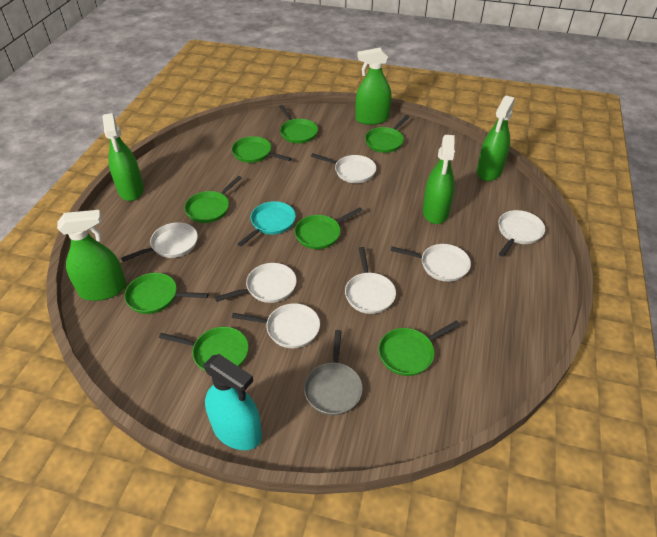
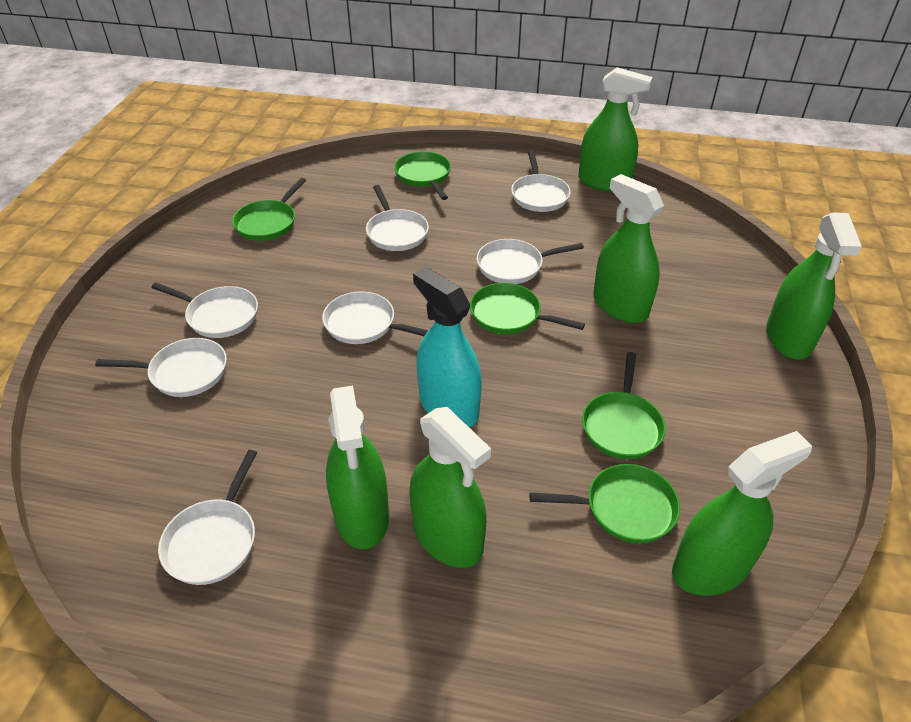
green pan: [124,273,208,314] [159,327,249,372] [184,176,242,223] [232,136,292,163] [279,105,318,143] [294,207,363,249] [365,115,409,153] [379,320,460,376] = 8 -> [232,178,306,241] [394,151,451,200] [470,283,585,334] [530,464,680,543] [582,352,666,459] = 5
green spray bottle: [57,210,127,301] [102,113,144,201] [356,47,391,125] [423,135,455,224] [477,96,515,181] = 5 -> [326,385,389,549] [409,407,491,568] [578,67,653,191] [593,174,664,323] [672,431,812,596] [766,212,862,360] = 6
grey pan: [304,330,363,415] = 1 -> none = 0
turquoise pan: [238,201,296,246] = 1 -> none = 0

